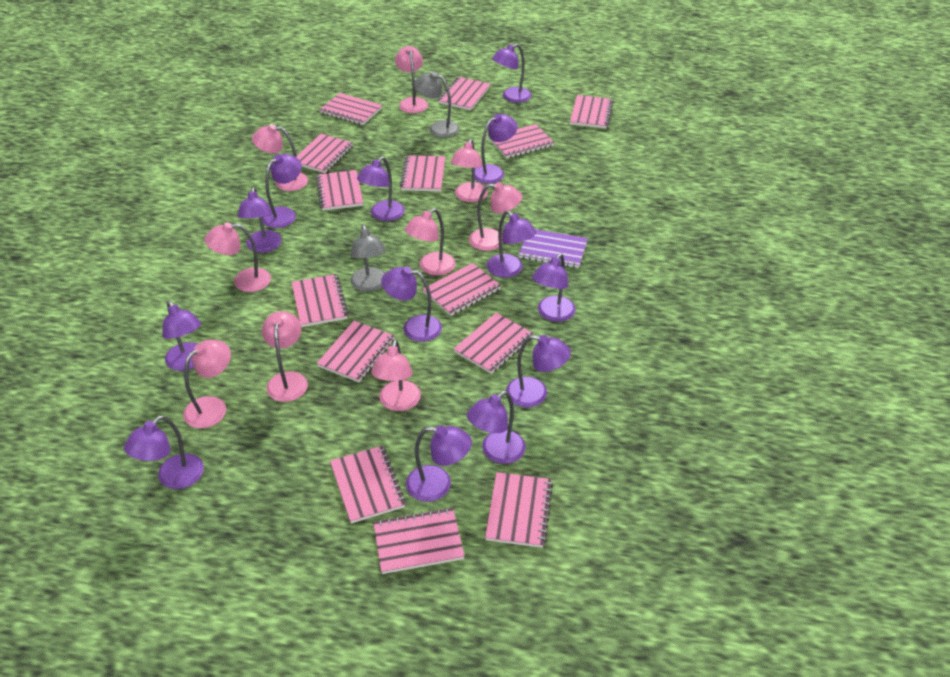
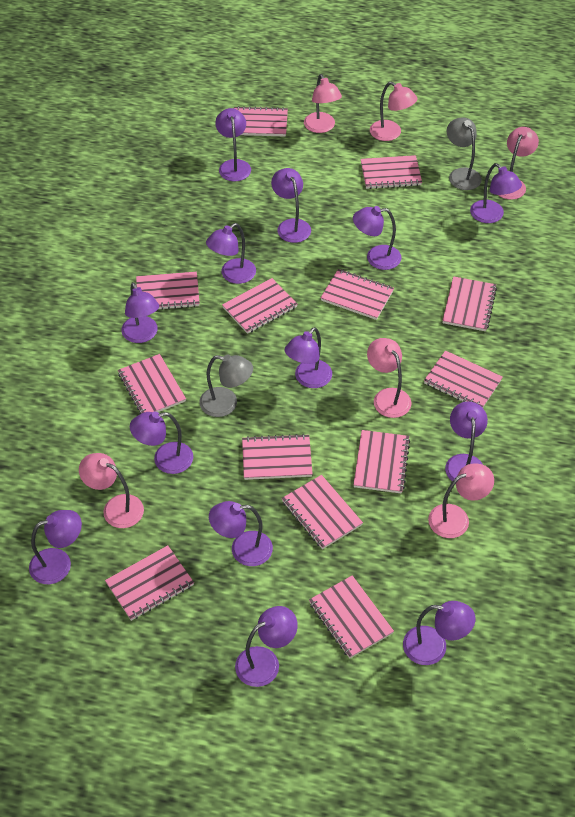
pink lamp: [183,340,231,428] [205,222,271,292] [252,124,308,191] [262,311,308,402] [371,339,421,411] [395,46,428,113] [405,208,456,276] [450,139,488,202] [469,182,522,251] = 9 -> [79,453,144,528] [304,74,342,133] [367,338,412,418] [370,81,418,141] [428,463,494,538] [498,127,539,200] = 6
pink notebook: [291,274,348,327] [296,134,353,173] [316,170,363,211] [317,321,395,382] [320,93,382,125] [330,446,406,524] [373,507,465,574] [400,155,445,192] [423,263,501,316] [438,77,490,111] [453,313,534,374] [485,472,553,548] [490,124,554,159] [570,95,614,129] = 14 -> [105,545,194,621] [118,354,186,414] [136,272,200,310] [222,278,297,334] [234,106,288,137] [242,434,313,480] [282,475,363,549] [309,575,394,658] [321,269,394,320] [353,430,410,493] [361,155,422,189] [424,350,503,408] [442,276,497,331] = 13
purple notebook: [519,229,588,268] = 1 -> none = 0

